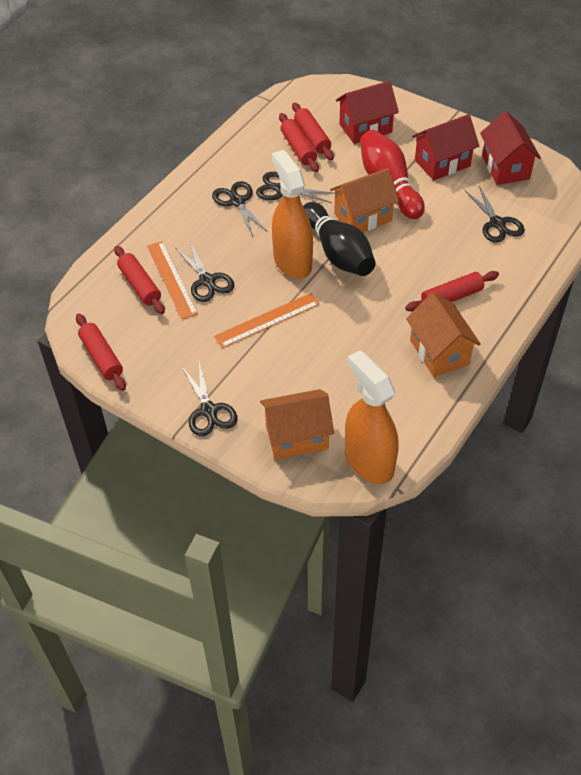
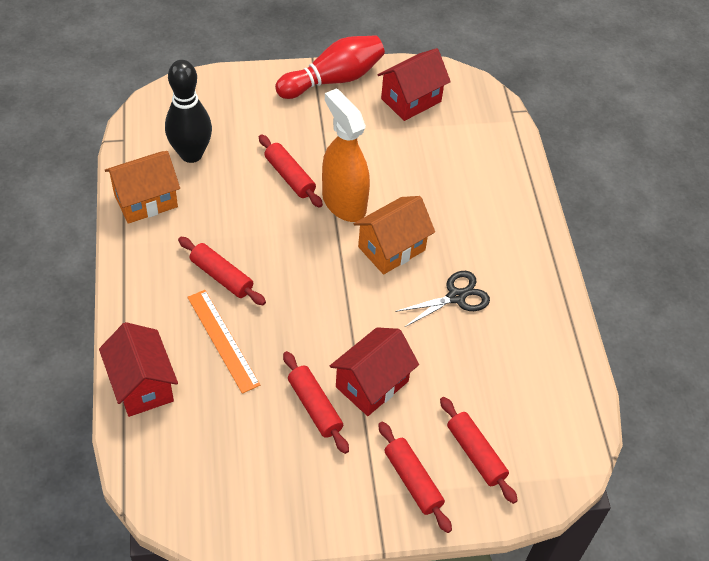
black scissors: [176,242,235,302] [182,362,237,436] [212,181,268,236] [256,172,335,203] [465,186,525,243] = 5 -> [395,271,490,327] = 1
orange house: [260,389,334,460] [330,168,399,232] [406,293,481,377] = 3 -> [105,151,180,224] [354,196,435,275] = 2
orange ruler: [147,241,198,319] [214,293,320,348] = 2 -> [187,290,260,394] = 1
orange spray bottle: [272,150,313,279] [345,350,399,484] = 2 -> [322,88,370,222] = 1

